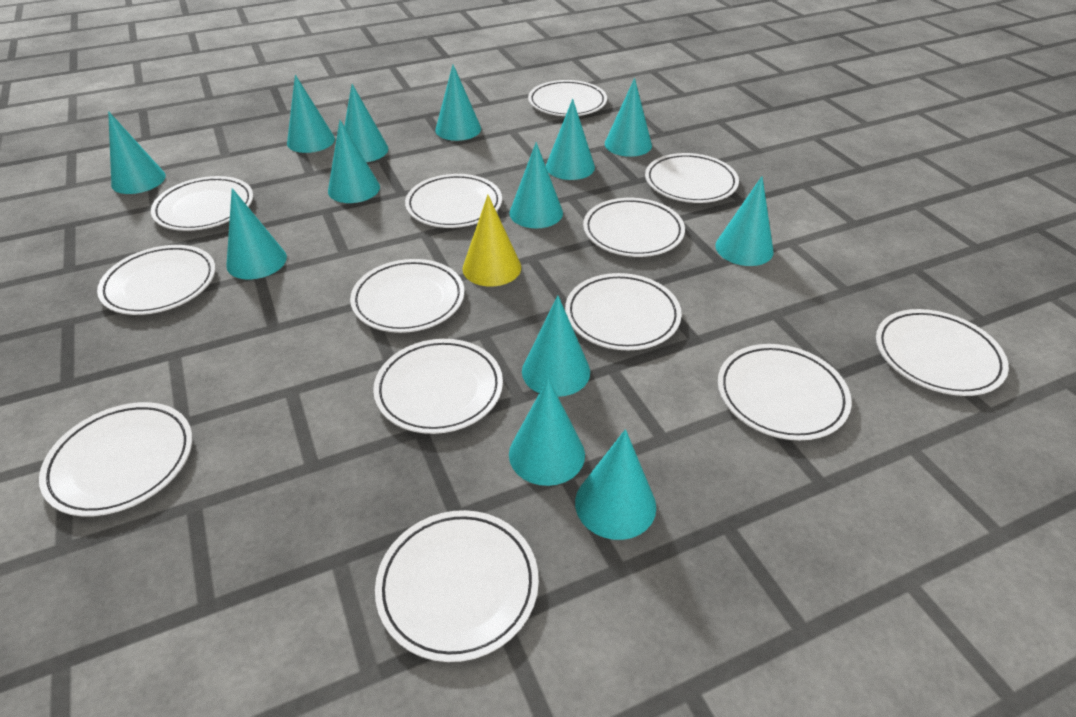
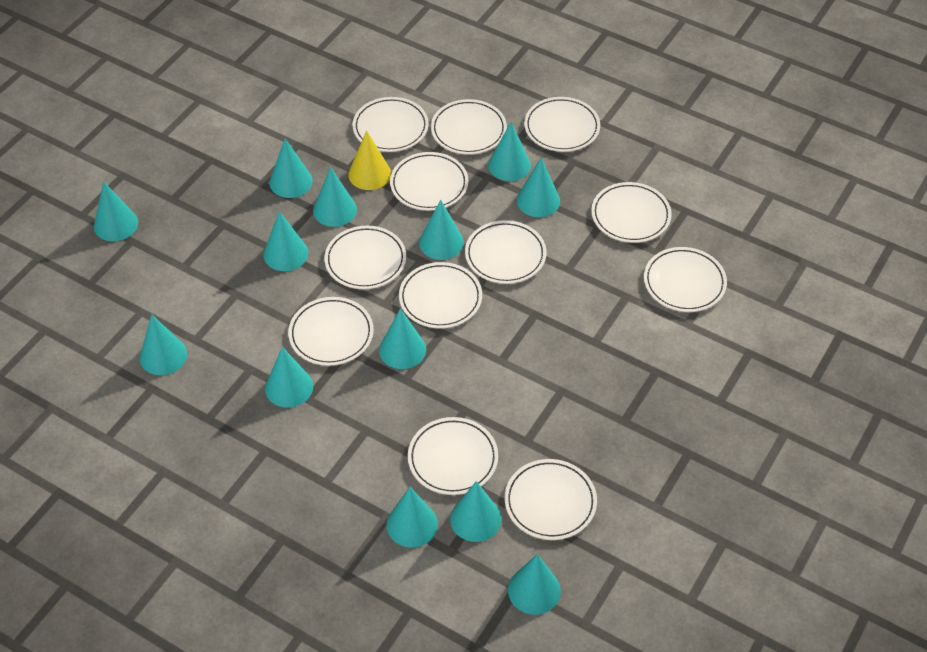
white plate: [39,402,193,516] [97,245,216,315] [151,176,253,231] [350,259,464,333] [373,339,503,434] [375,510,539,662] [405,174,502,228] [528,80,607,116] [565,273,682,350] [583,198,685,257] [645,153,739,203] [718,344,852,440] [876,309,1009,396] = 13 -> [288,297,374,366] [324,226,406,289] [353,97,429,152] [390,152,468,211] [399,262,482,329] [408,417,498,495] [431,99,507,155] [465,220,547,284] [505,459,597,540] [524,97,600,152] [591,182,672,243] [644,247,727,312] = 12

